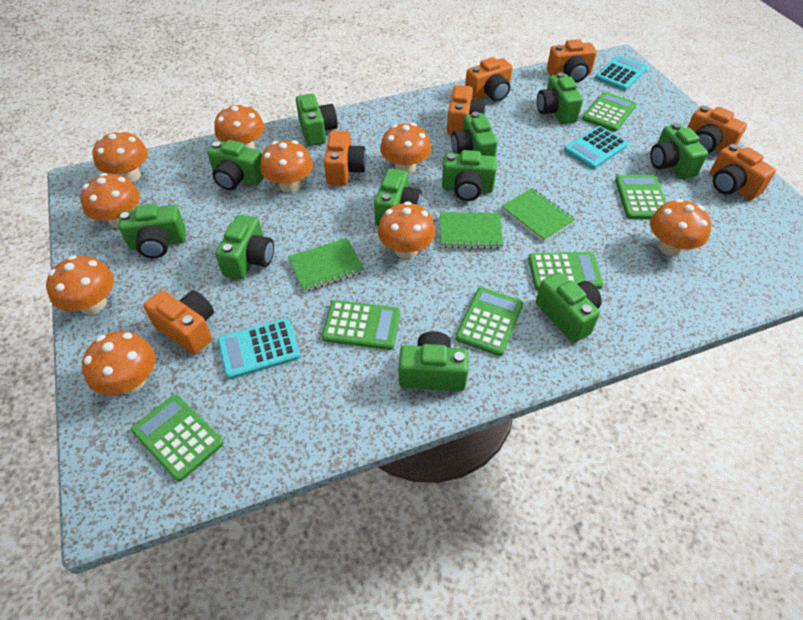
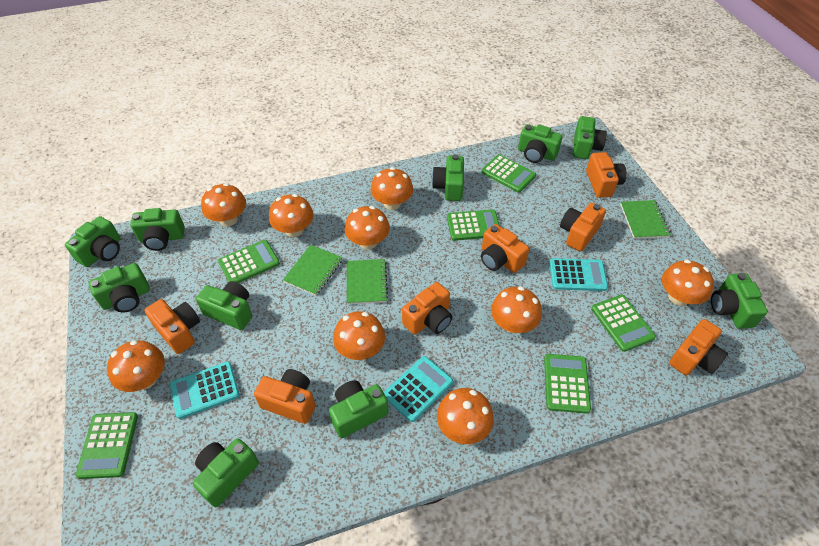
green camera: [118,203,186,258] [208,140,264,190] [215,215,274,280] [296,94,338,146] [374,168,422,226] [399,331,468,391] [442,150,497,201] [451,112,498,157] [536,272,602,343] [537,72,583,124] [650,123,708,179] = 11 -> [65,216,121,267] [88,263,150,312] [130,208,185,251] [193,438,259,507] [196,281,252,330] [329,380,389,438] [432,154,464,201] [518,124,563,163] [573,116,607,159] [711,273,768,329] = 10

